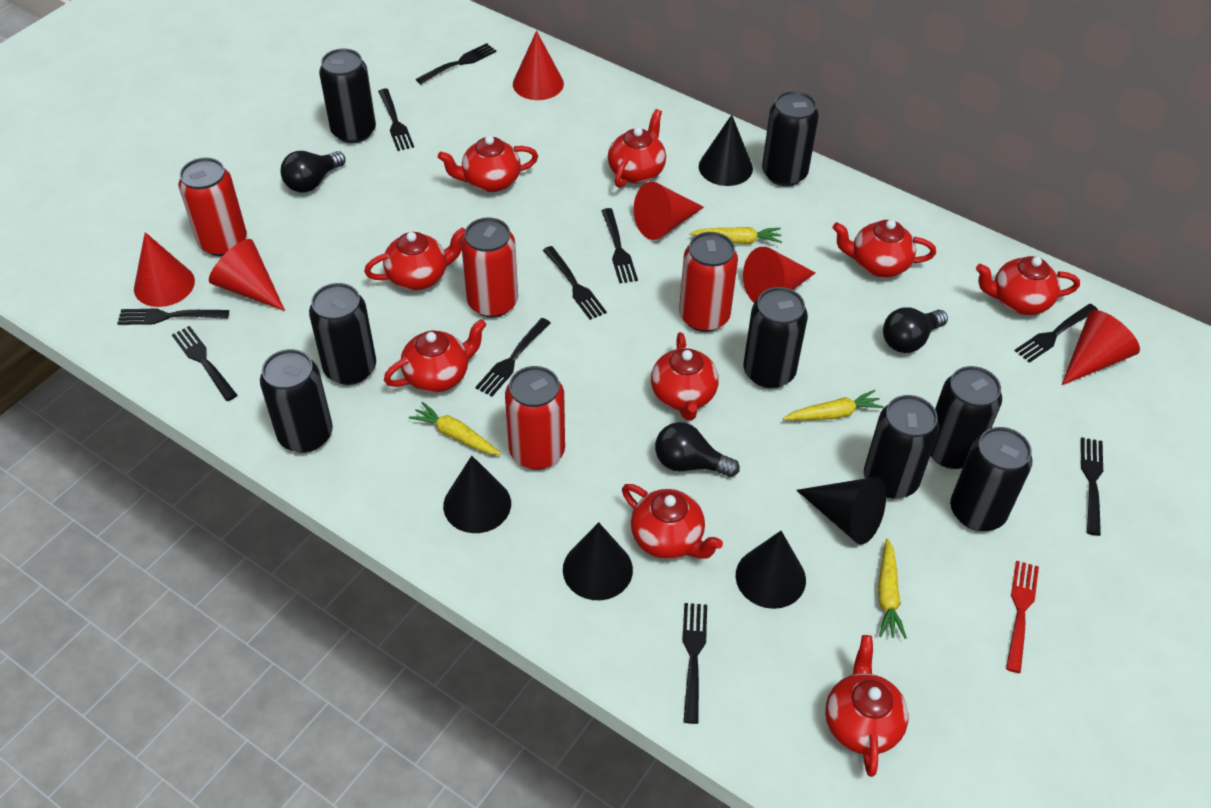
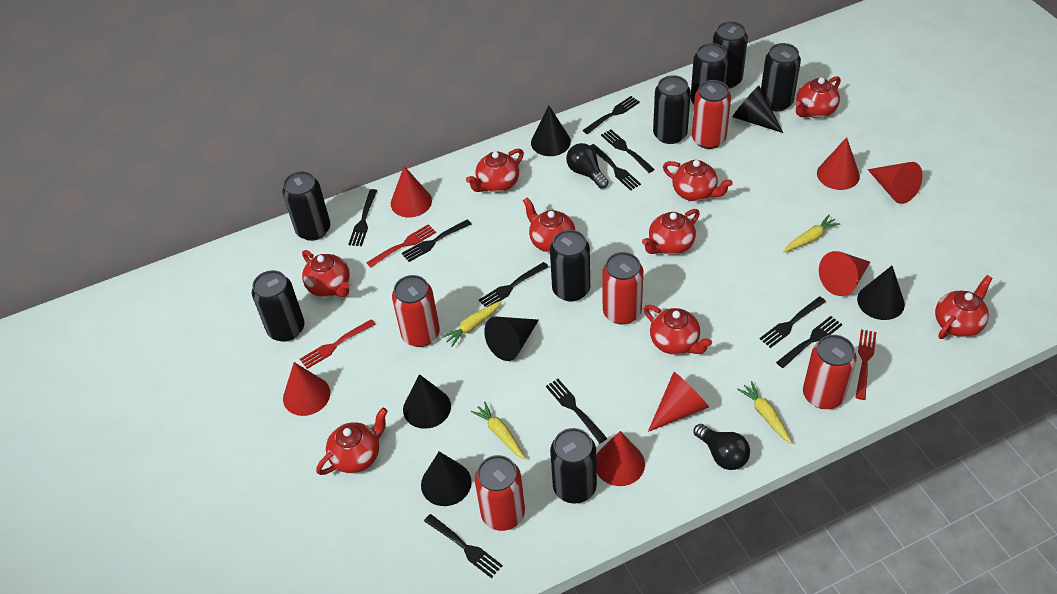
black cone: [443,456,511,533] [563,522,633,600] [699,115,753,186] [736,531,806,609] [796,477,886,545] = 5 -> [403,374,451,429] [421,451,472,506] [484,317,539,361] [531,106,571,156] [732,86,783,133] [857,266,905,320] = 6
black light bulb: [281,151,345,193] [655,422,740,477] [883,307,948,353] = 3 -> [566,143,609,189] [693,424,750,470] = 2
red can: [178,157,247,256] [461,217,518,318] [505,366,565,470] [679,232,738,332] = 4 -> [392,275,440,347] [475,455,525,531] [603,252,643,325] [692,80,731,149] [803,335,857,409] = 5
red cone: [134,232,195,307] [209,239,285,311] [513,31,564,100] [634,182,704,240] [743,247,815,303] [1062,310,1140,385] = 6 -> [283,362,330,416] [391,166,432,218] [596,431,645,486] [648,372,709,432] [817,137,860,190] [819,251,870,296] [868,162,922,204] = 7
red fork: [1006,560,1039,673] = 1 -> [300,319,376,369] [366,224,436,267] [855,329,876,400] = 3

